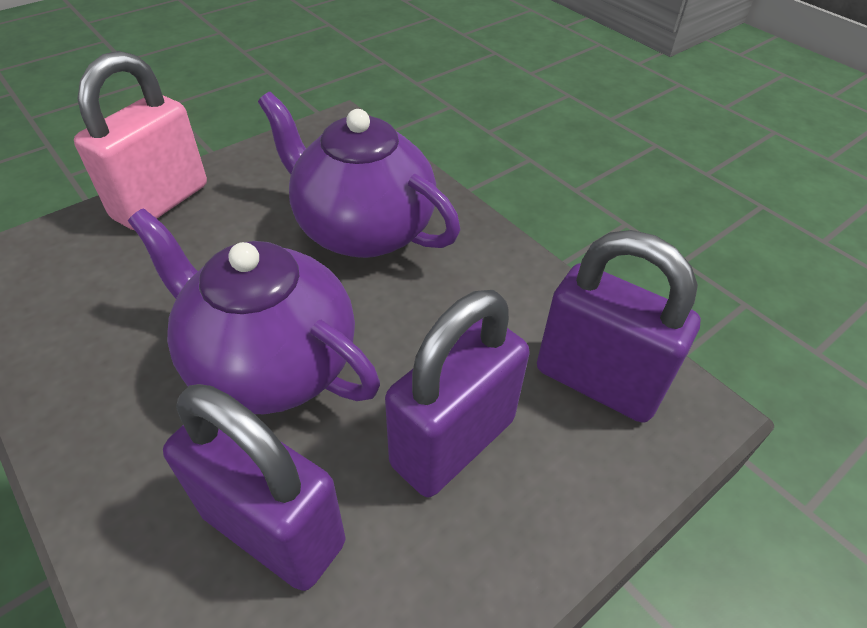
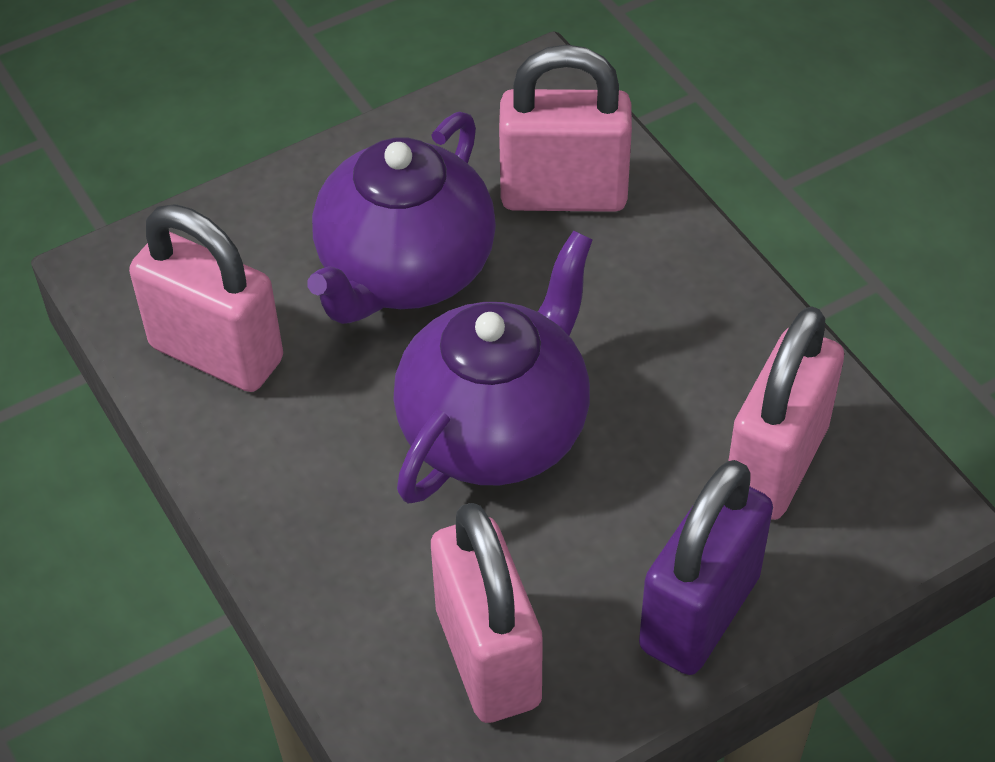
pink padlock: [74,51,207,230] = 1 -> [129,204,283,392] [431,503,543,723] [499,45,632,212] [729,306,844,520] = 4
purple padlock: [163,384,345,591] [385,290,529,497] [537,230,701,423] = 3 -> [639,460,773,675] = 1

